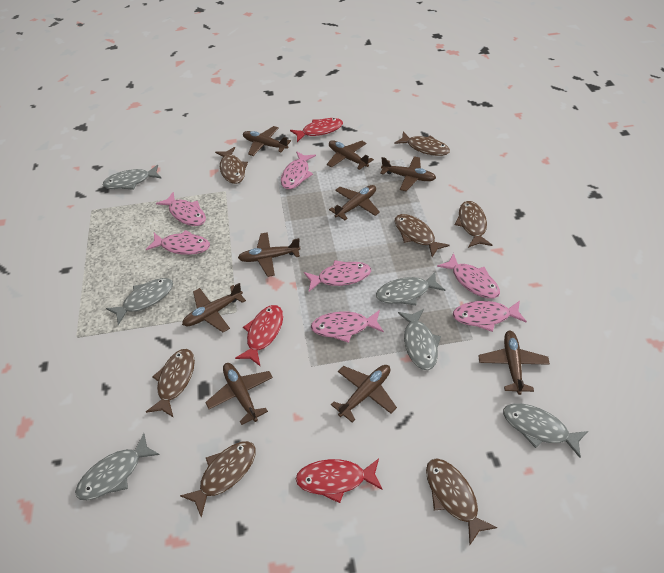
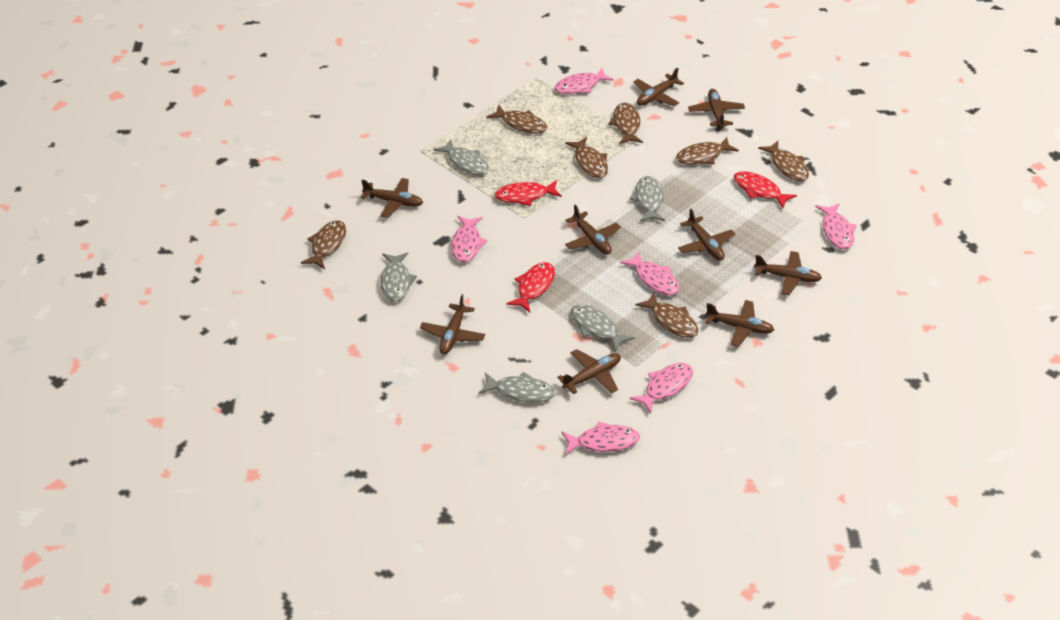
grey fish: [75,433,160,500] [103,165,162,190] [106,278,173,325] [376,272,445,305] [398,309,441,370] [503,404,588,458] = 6 -> [381,252,417,302] [433,139,489,175] [479,372,555,402] [571,304,634,352] [630,176,665,221] = 5
pink fish: [146,230,210,255] [156,192,206,226] [281,151,316,189] [304,260,371,291] [311,310,384,343] [437,253,500,298] [453,301,527,332] = 7 -> [451,216,487,263] [554,68,614,94] [561,421,640,455] [620,251,680,295] [630,363,693,413] [815,203,857,249] = 6

